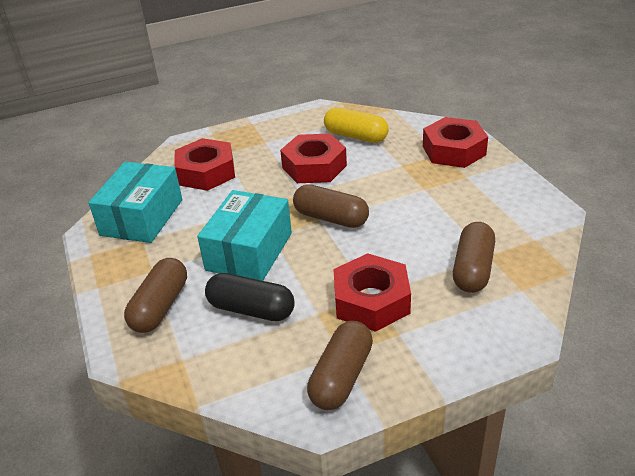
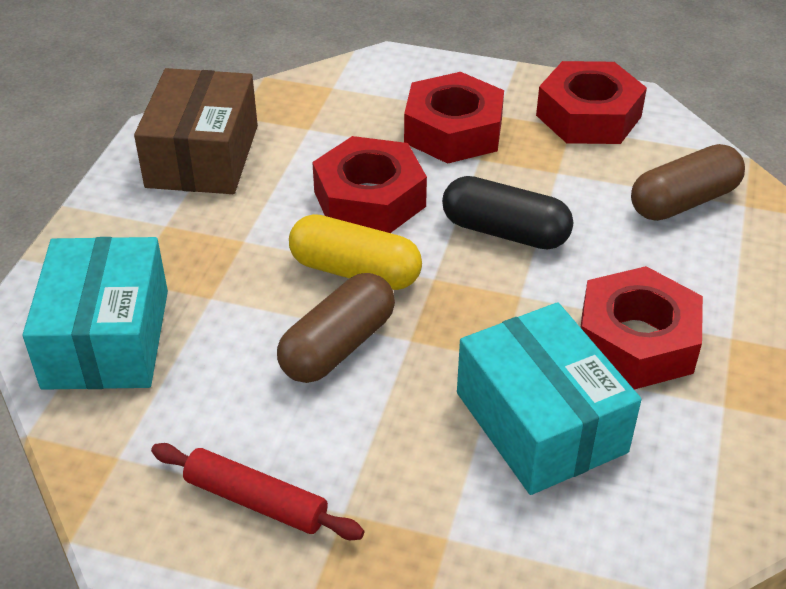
brown box: none = 0 -> [134,68,258,194] = 1
brown capsule: [124,258,187,333] [293,184,369,228] [307,321,373,410] [453,222,495,293] = 4 -> [277,273,395,383] [631,144,745,221] = 2
red rolling pin: none = 0 -> [151,443,364,540] = 1

